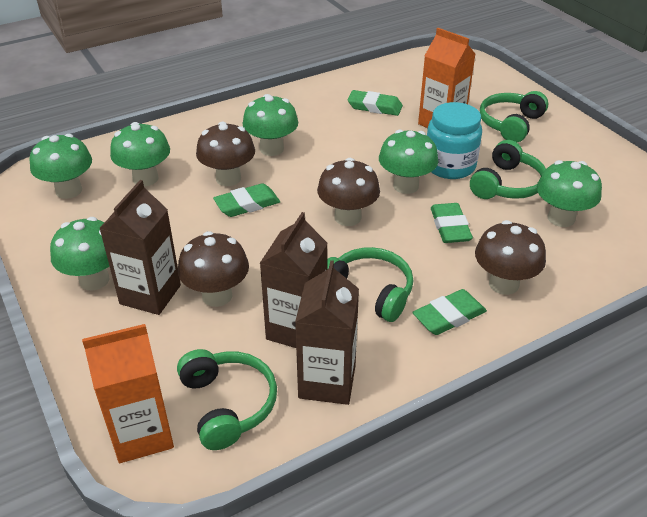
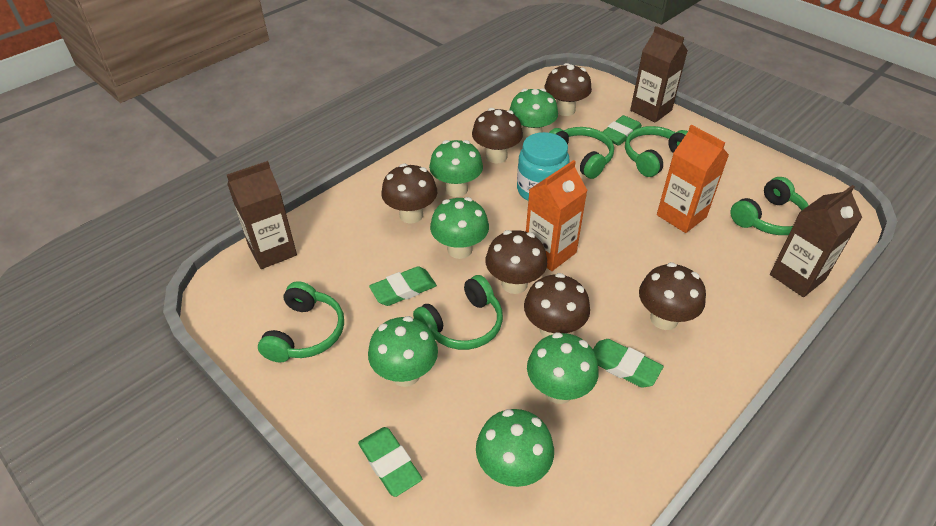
brown mushroom: [178,231,249,307] [196,122,255,186] [317,158,380,226] [475,220,546,295] = 4 -> [381,163,437,223] [472,108,523,163] [485,230,547,294] [524,273,590,338] [545,63,592,116] [639,262,706,330] = 6
green headphones: [177,349,277,450] [327,247,413,322] [470,140,546,199] [480,91,548,143] = 4 -> [258,281,344,362] [413,275,503,350] [549,127,614,179] [625,126,688,177] [730,177,809,235] = 5

